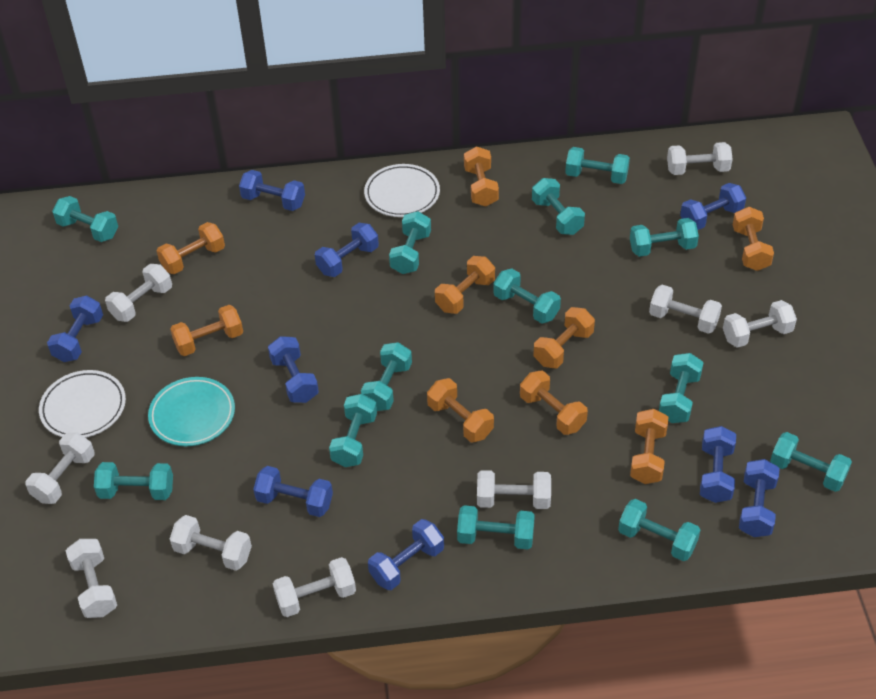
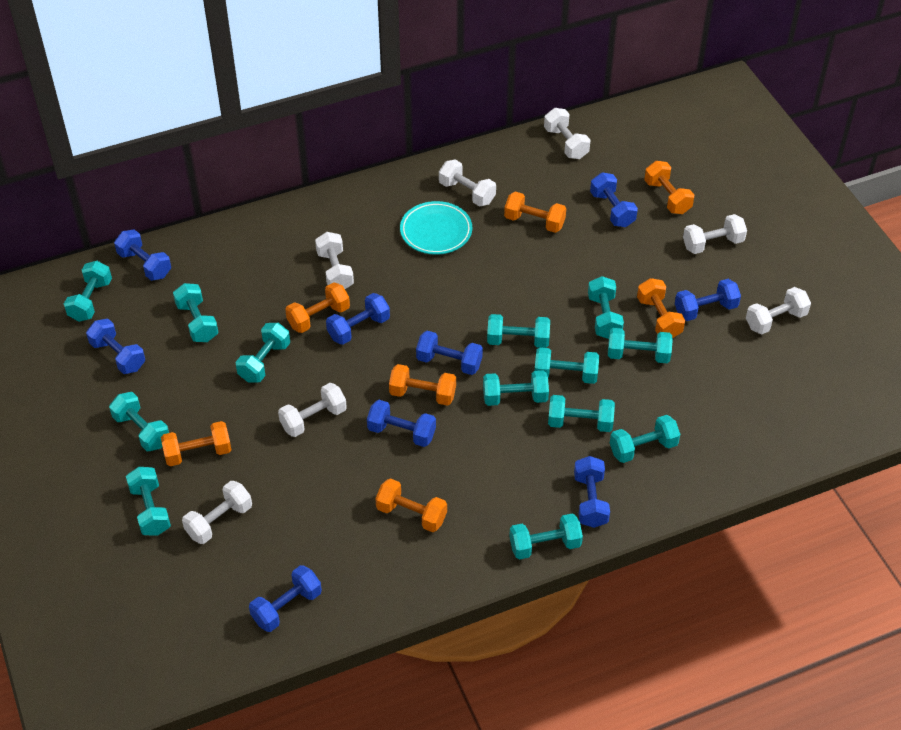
orange dumbbell: [157,222,225,274] [170,305,243,356] [427,378,494,442] [435,256,495,314] [464,146,499,207] [520,370,588,435] [534,307,595,368] [630,409,668,484] [733,207,774,271] = 9 -> [161,421,231,466] [285,282,350,333] [375,478,447,532] [389,364,456,406] [504,191,566,233] [637,278,685,338] [644,161,694,214] = 7
white dumbbell: [25,433,95,504] [66,539,117,618] [105,264,172,322] [170,515,252,571] [273,557,356,617] [477,470,551,509] [649,285,722,334] [667,142,733,175] [723,300,797,348] = 9 -> [182,481,252,544] [278,383,347,437] [315,232,354,289] [439,160,496,207] [544,108,590,159] [683,214,747,254] [746,287,811,334] = 7
white plate: [39,370,126,438] [364,164,440,217] = 2 -> none = 0

